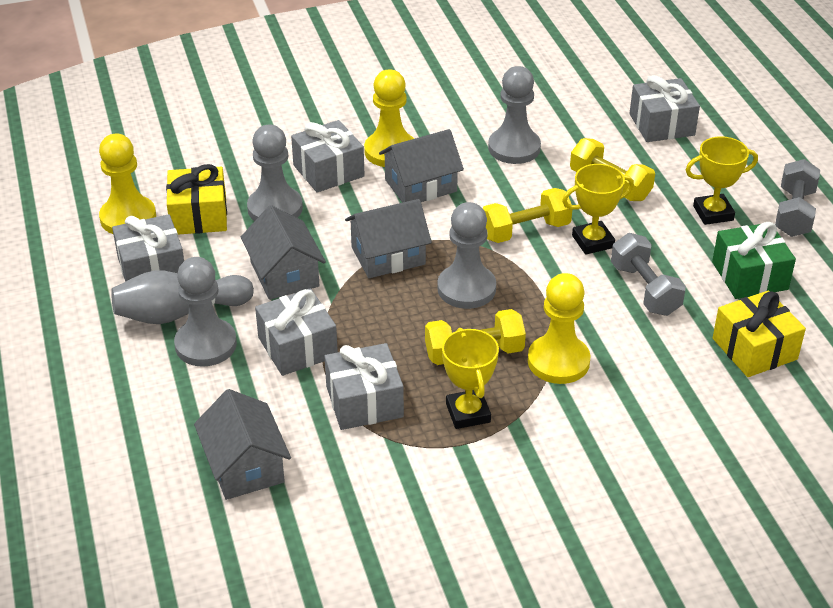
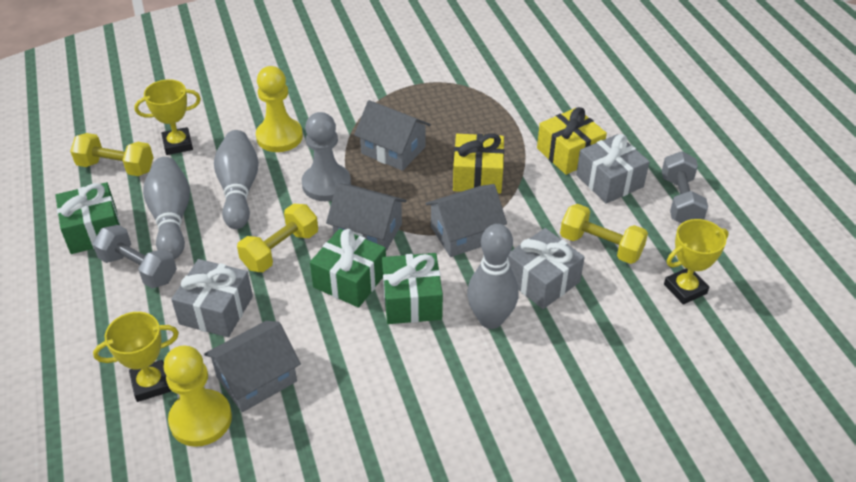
green gift: [712,222,796,299] = 1 -> [55,182,120,254] [310,228,386,308] [382,253,443,324] = 3
grey bowling pin: [111,271,254,324] = 1 -> [143,157,190,259] [214,130,259,229] [467,224,519,329] = 3
grey gift: [112,214,184,282] [255,288,338,376] [291,120,365,193] [324,343,404,430] [629,75,700,142] = 5 -> [171,259,253,337] [508,228,585,309] [576,134,650,204] = 3
grey pawn: [174,257,237,367] [247,125,303,221] [438,202,496,309] [488,66,541,164] = 4 -> [302,112,351,201] = 1
yellow pawn: [99,134,156,234] [364,69,414,167] [528,273,591,384] = 3 -> [164,346,232,447] [256,66,303,152] = 2

